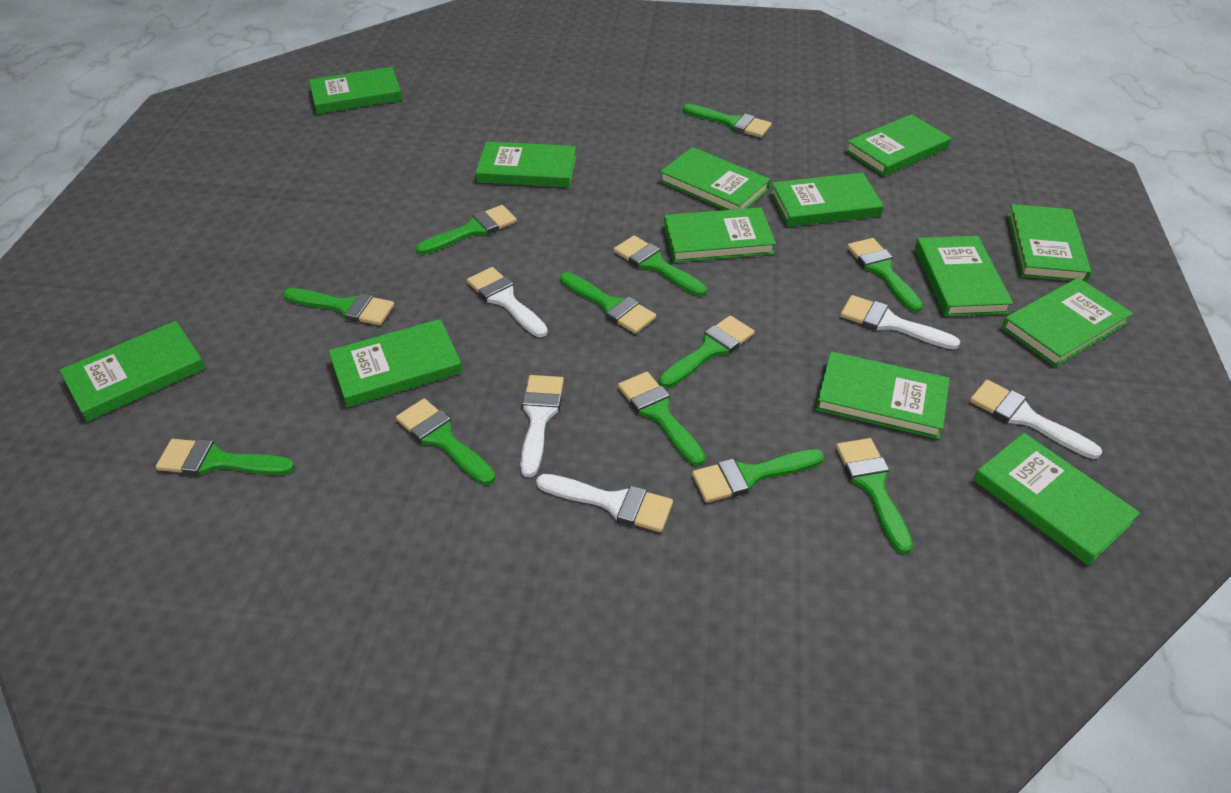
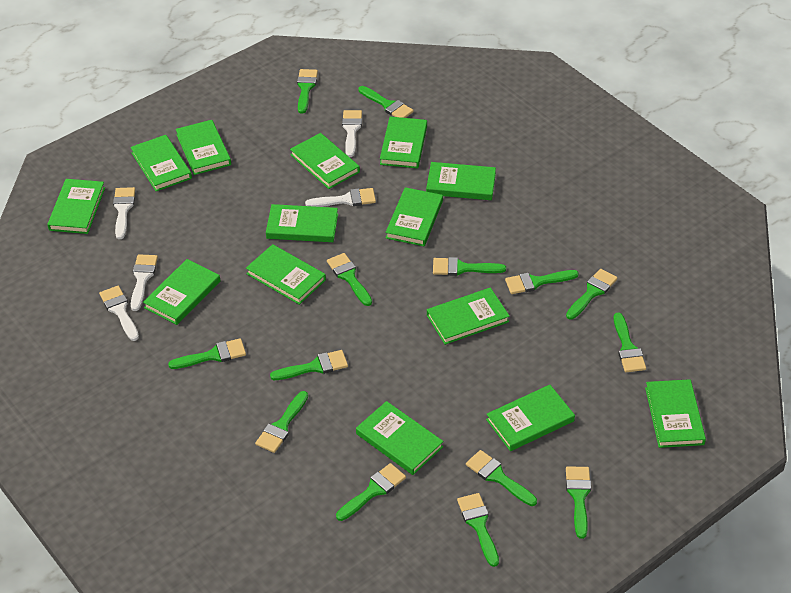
green book: [59,321,206,421] [309,67,402,114] [329,319,462,407] [475,141,576,187] [660,147,770,210] [664,207,776,263] [770,173,884,227] [816,351,950,439] [845,114,951,176] [915,236,1013,317] [973,433,1140,565] [1001,278,1133,367] [1007,204,1092,282] = 13 -> [47,179,105,234] [130,135,192,191] [143,259,220,325] [176,120,231,175] [246,244,326,305] [266,204,338,242] [290,133,360,189] [356,401,443,475] [380,117,427,168] [385,187,443,246] [426,162,496,200] [427,288,510,345] [486,385,575,451] [645,379,706,448] = 14
green brush: [156,439,295,476] [283,288,394,325] [396,399,496,485] [416,205,517,255] [560,272,656,334] [614,236,707,296] [618,372,706,466] [659,315,755,388] [683,104,772,138] [692,449,824,503] [836,438,913,554] [847,238,923,312] = 12 -> [168,338,246,369] [255,391,308,453] [270,350,348,380] [297,69,318,114] [327,253,372,306] [336,463,406,521] [358,86,414,118] [433,257,506,276] [457,493,499,567] [466,450,537,506] [505,270,579,294] [566,269,617,319] [566,466,591,539] [614,313,646,372] = 14

